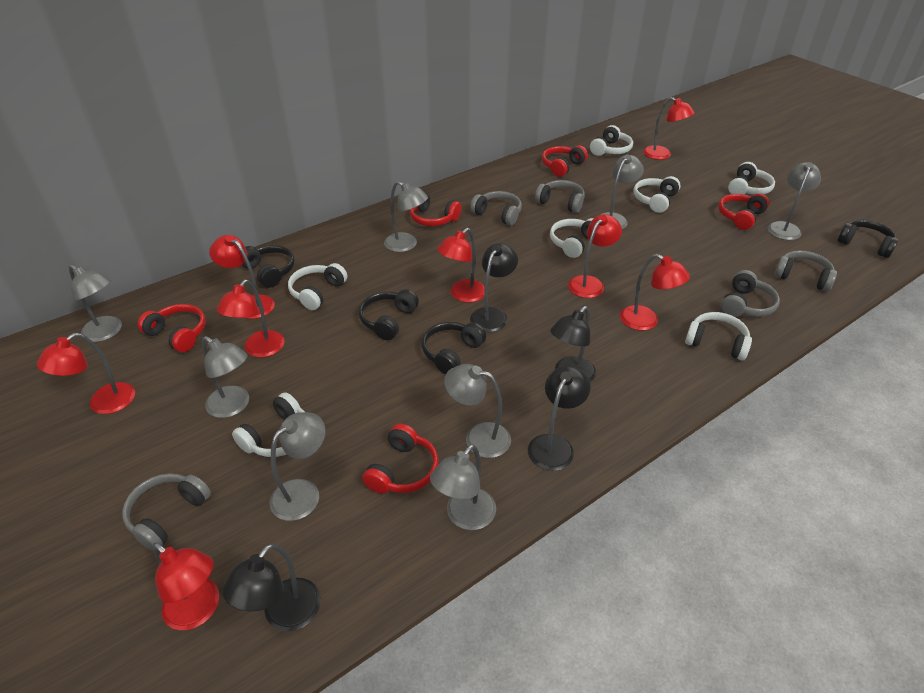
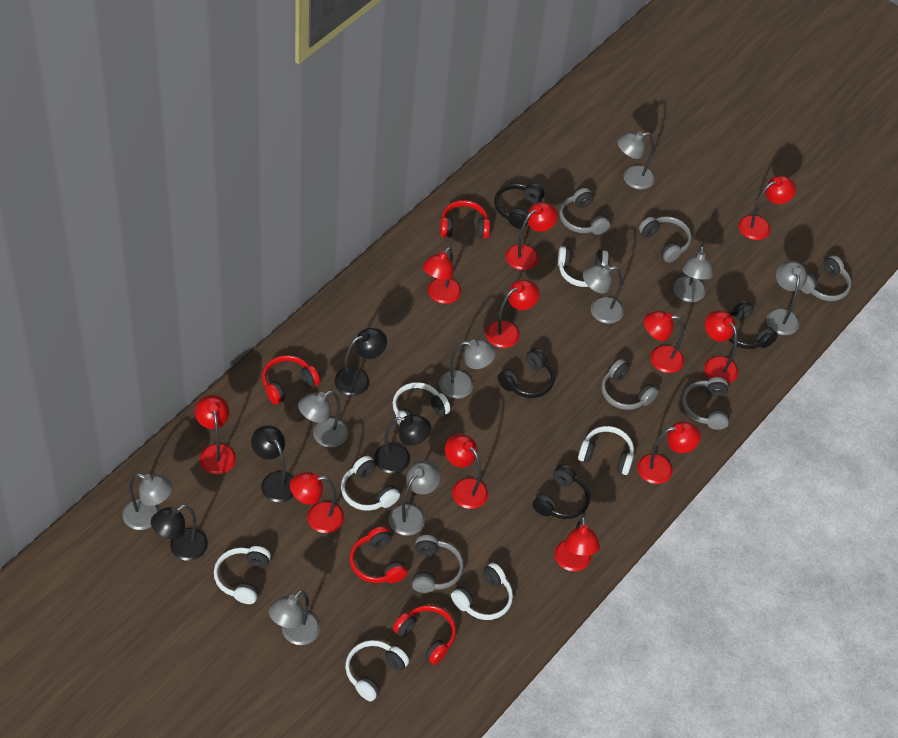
grey headphones: [122,473,211,551] [470,191,522,226] [535,180,585,213] [721,270,780,317] [774,250,837,292] = 5 -> [412,535,464,593] [559,188,610,235] [601,359,659,410] [639,216,691,263] [682,377,729,430] [800,255,852,301] = 6
grey lamp: [69,264,122,342] [202,336,249,418] [270,412,325,521] [384,181,428,252] [430,444,496,530] [444,364,511,458] [601,154,644,229] [767,162,821,240] = 8 -> [122,473,173,530] [269,590,320,645] [298,391,349,447] [389,460,441,536] [439,339,496,399] [583,265,624,324] [617,131,655,190] [673,246,714,302] [766,260,807,335] = 9
red headphones: [138,304,206,352] [362,424,438,494] [410,193,462,226] [542,146,588,177] [718,193,769,230] = 5 -> [262,355,320,405] [350,526,407,583] [393,605,456,665] [440,200,490,239] = 4
red lamp: [37,333,135,414] [153,543,219,630] [209,235,275,319] [217,280,285,357] [437,228,485,303] [568,214,622,298] [620,254,690,331] [643,97,695,160] = 8 -> [195,395,236,474] [290,472,344,533] [423,247,461,304] [445,434,488,509] [486,280,540,348] [506,202,558,270] [555,516,600,571] [638,422,701,484] [644,311,684,373] [705,310,738,383] [739,176,796,240] = 11

